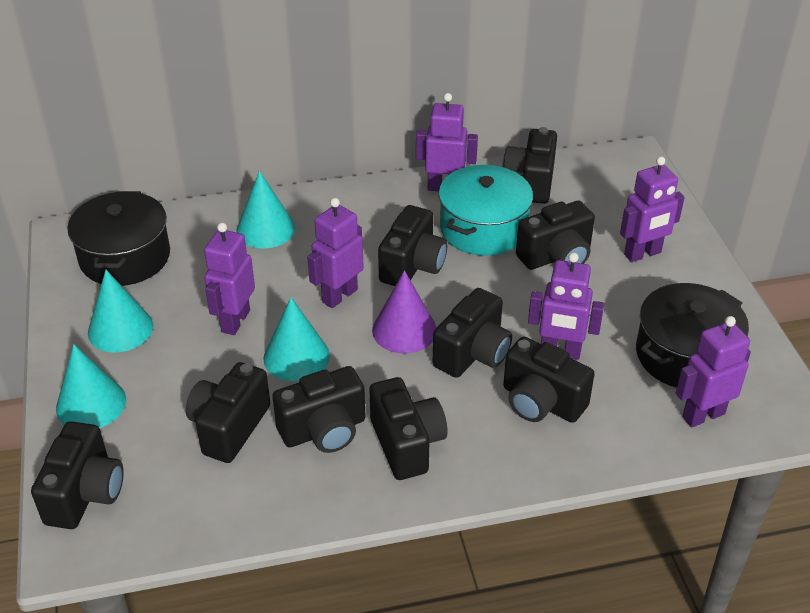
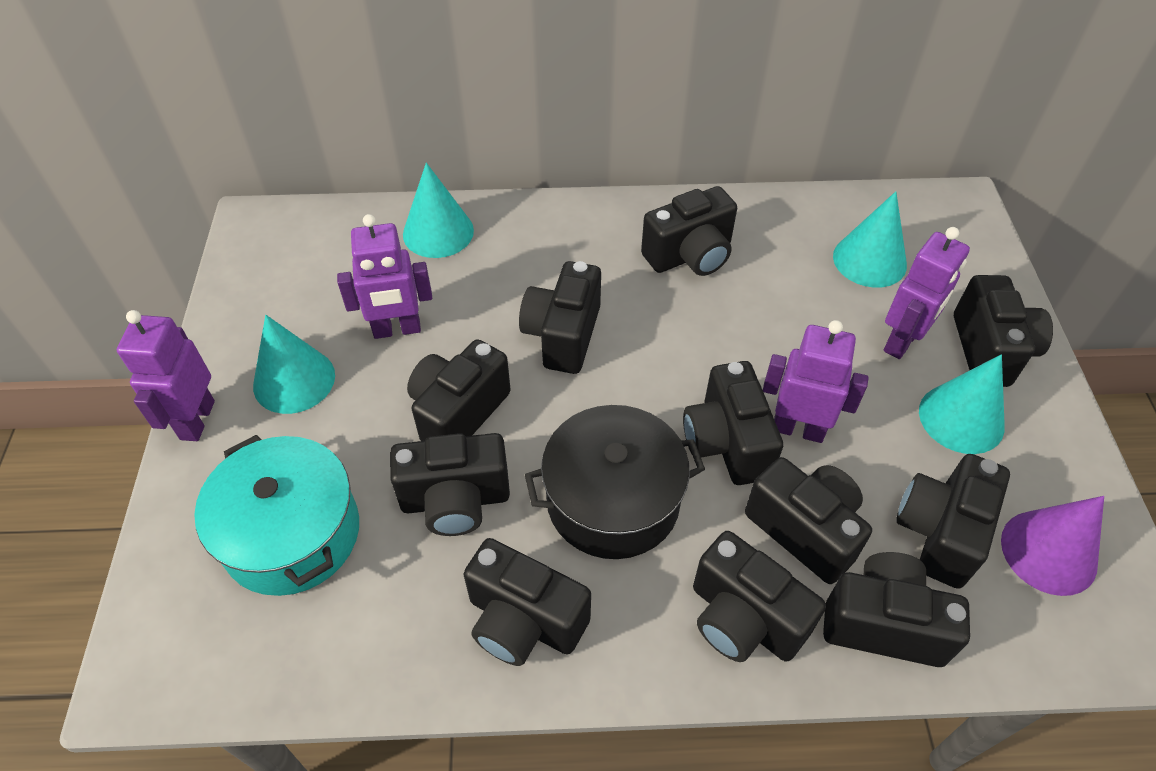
black camera: [31,421,124,529] [186,362,270,463] [272,366,366,453] [369,377,447,480] [378,205,447,286] [433,288,512,378] [502,127,557,204] [503,337,595,423] [516,201,595,270] = 9 -> [390,433,510,536] [407,339,511,441] [464,538,591,666] [519,261,601,374] [641,186,737,276] [683,361,783,485] [693,531,826,662] [745,457,872,584] [823,552,970,667] [896,454,1010,589] [954,275,1053,387] = 11
black pot: [67,191,170,286] [636,283,749,388] = 2 -> [525,405,705,559] = 1
purple robot: [204,223,255,335] [307,198,364,308] [416,93,478,191] [528,252,604,360] [620,156,685,262] [676,316,751,427] = 6 -> [117,310,215,441] [337,214,432,339] [763,320,869,443] [884,227,970,359] = 4

